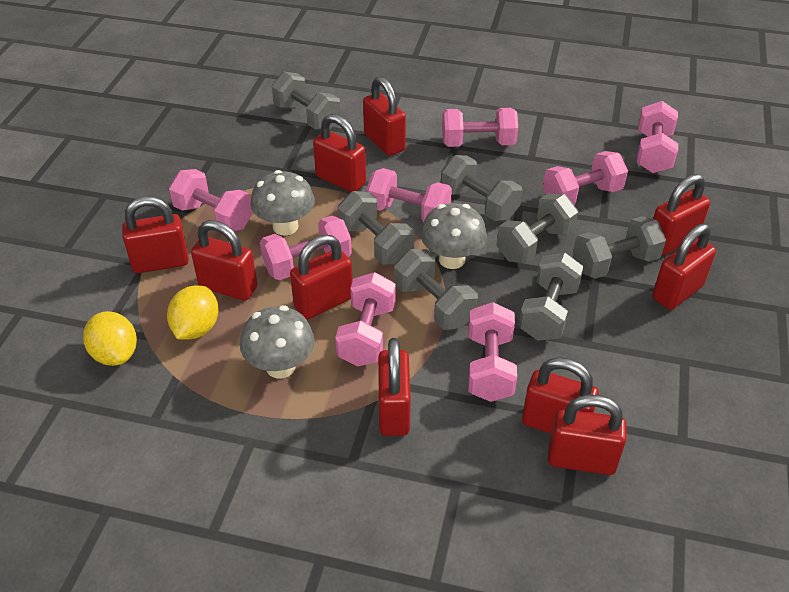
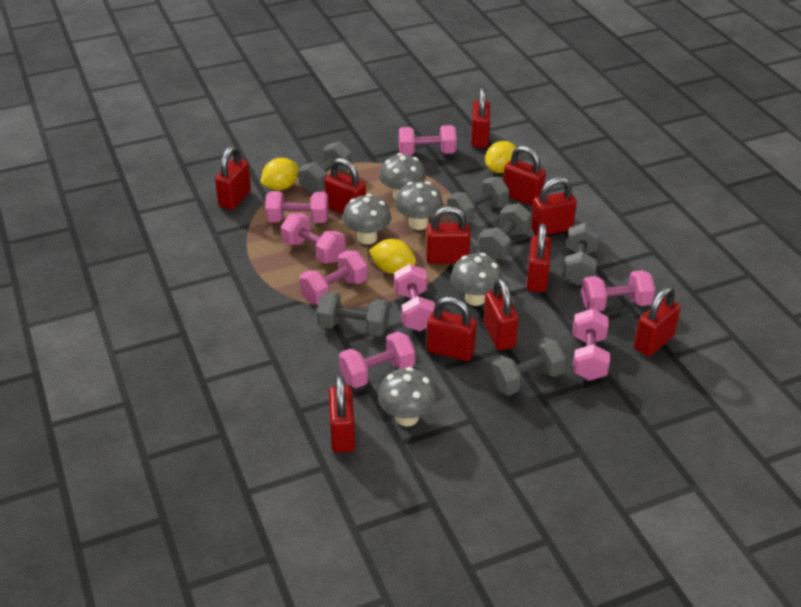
grey dumbbell: [272,72,341,130] [338,191,414,265] [394,249,478,330] [441,155,522,221] [496,193,578,264] [519,253,584,341] [573,216,666,279] = 7 -> [298,142,352,193] [317,292,390,336] [447,177,510,223] [478,203,532,260] [489,338,567,395] [563,222,600,285] = 6
grey mushroom: [240,306,315,378] [251,170,315,236] [421,203,487,269] = 3 -> [342,194,391,244] [378,367,437,426] [379,153,426,200] [395,181,443,230] [451,253,503,306] = 5
red padlock: [122,196,189,273] [191,220,257,301] [290,235,353,319] [313,114,366,192] [363,76,406,156] [378,338,411,436] [522,357,599,433] [548,395,627,475] [652,224,716,310] [653,174,710,256] = 10 -> [215,146,251,210] [324,158,366,214] [329,375,355,453] [426,206,471,264] [427,297,477,361] [471,87,490,148] [483,278,518,350] [503,146,546,206] [527,223,551,292] [531,177,577,235] [634,287,681,356] = 11
yellow lemon: [83,311,137,366] [167,285,219,339] = 2 -> [260,158,298,190] [369,239,416,274] [485,141,519,173] = 3

